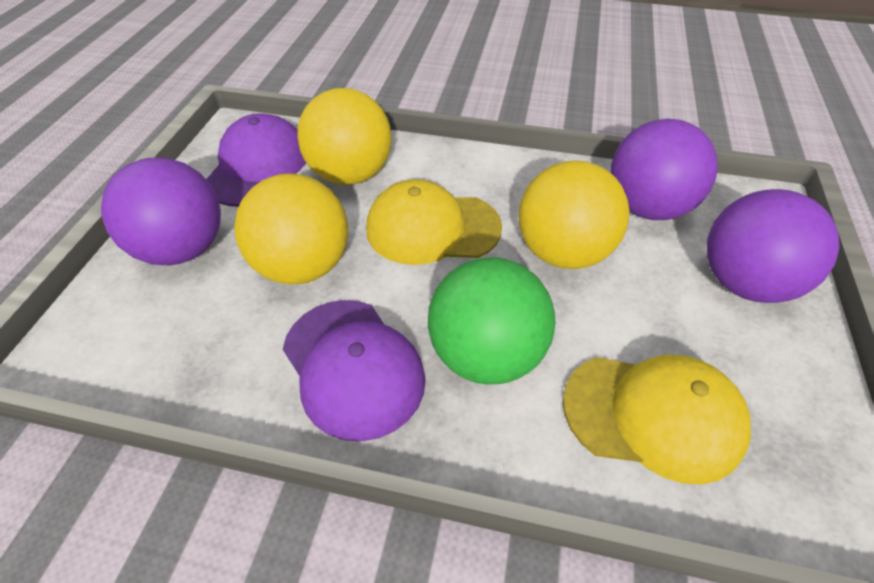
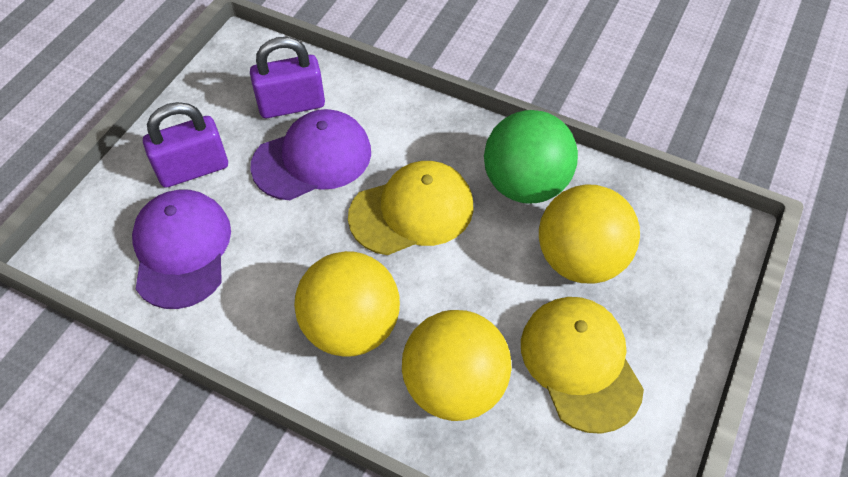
purple ball: [101,158,221,265] [610,119,718,220] [707,189,840,303] = 3 -> none = 0
purple padlock: none = 0 -> [143,102,228,188] [250,37,325,118] = 2

